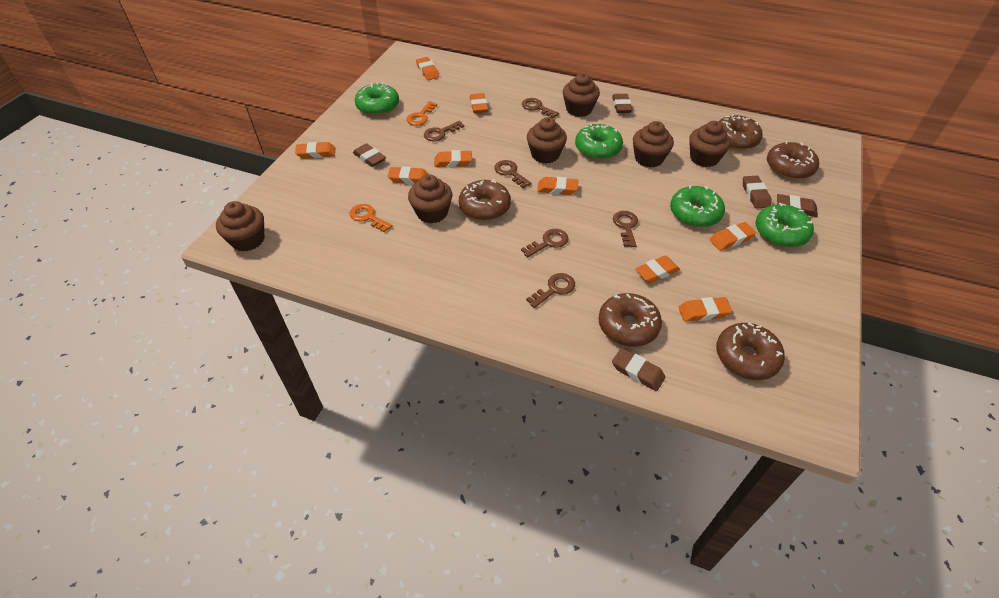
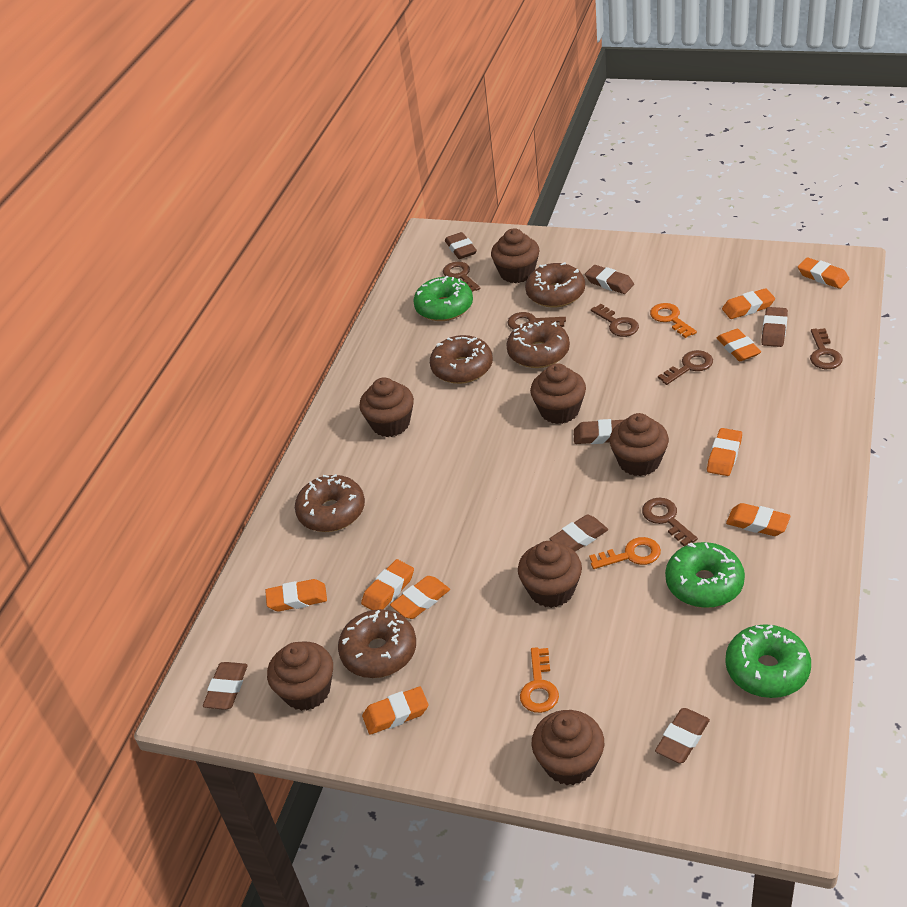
brown cupcake: [216,201,264,252] [408,174,453,223] [527,117,567,164] [563,73,600,117] [633,121,674,168] [689,121,731,167] = 6 -> [267,642,333,711] [359,377,414,437] [491,228,539,283] [518,541,582,608] [530,363,586,424] [532,710,604,785] [610,413,669,476] = 7
brown eraser: [353,144,386,167] [612,94,633,113] [612,348,665,391] [743,176,771,209] [777,194,818,217] = 5 -> [203,662,248,710] [445,232,477,259] [550,514,608,552] [574,419,624,444] [585,265,634,294] [655,708,710,763] [761,307,788,347] = 7
green donut: [355,83,399,116] [575,124,623,160] [670,185,725,227] [756,203,814,247] = 4 -> [413,276,473,321] [665,542,745,608] [725,624,811,698] = 3
orange key: [349,204,392,232] [407,101,437,126] = 2 -> [520,647,559,713] [589,537,661,569] [650,303,697,338] = 3

